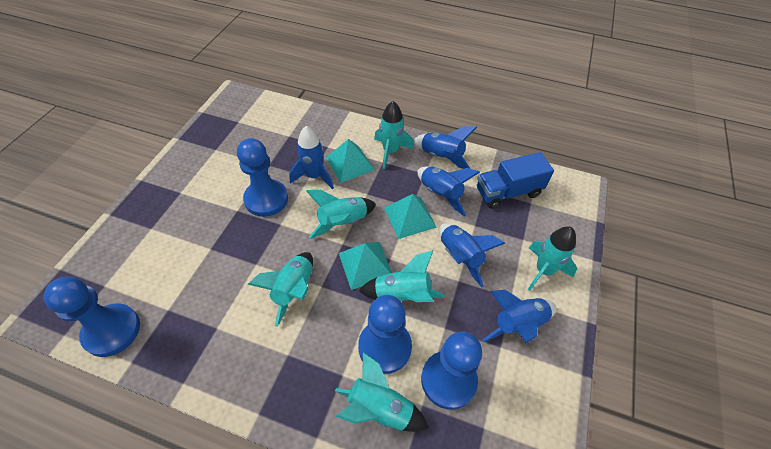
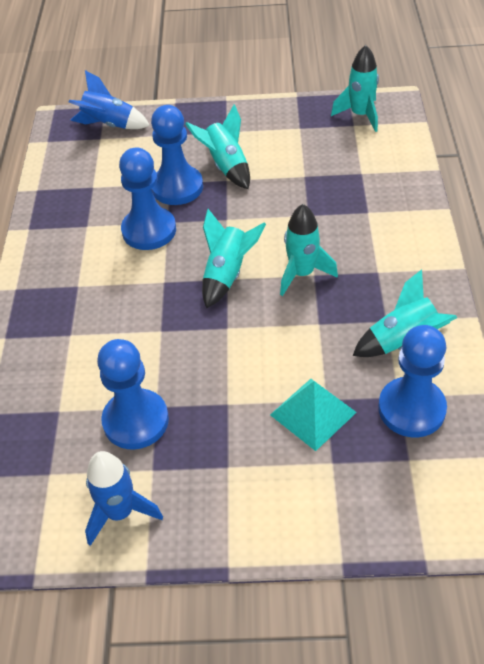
blue rocket: [289,126,334,189] [414,126,477,169] [417,166,480,216] [439,223,505,287] [482,290,556,343] = 5 -> [69,70,150,129] [85,451,163,546] = 2
blue truck: [477,152,554,209] = 1 -> none = 0
turquoise pyramid: [326,139,375,183] [339,242,392,290] [384,194,437,239] = 3 -> [270,379,357,451] = 1
turquoise rocket: [247,252,313,327] [306,190,376,239] [335,352,429,432] [359,250,445,302] [374,101,414,169] [528,226,577,291] = 6 -> [185,104,250,189] [202,209,266,309] [280,204,338,296] [331,45,379,132] [353,269,457,357] = 5

